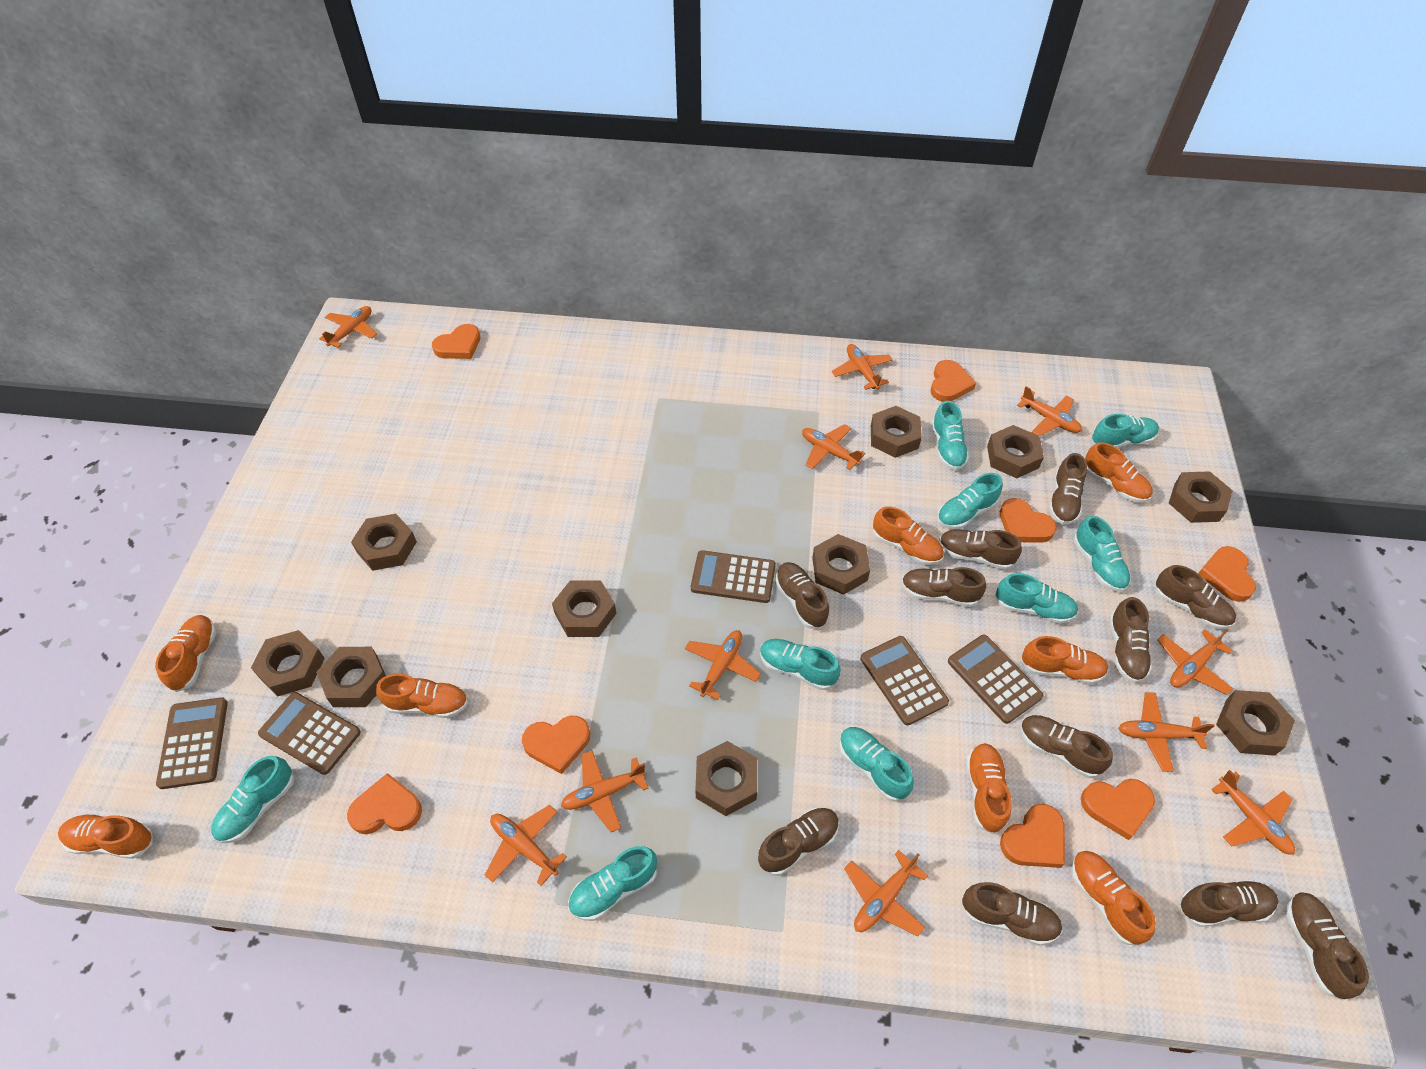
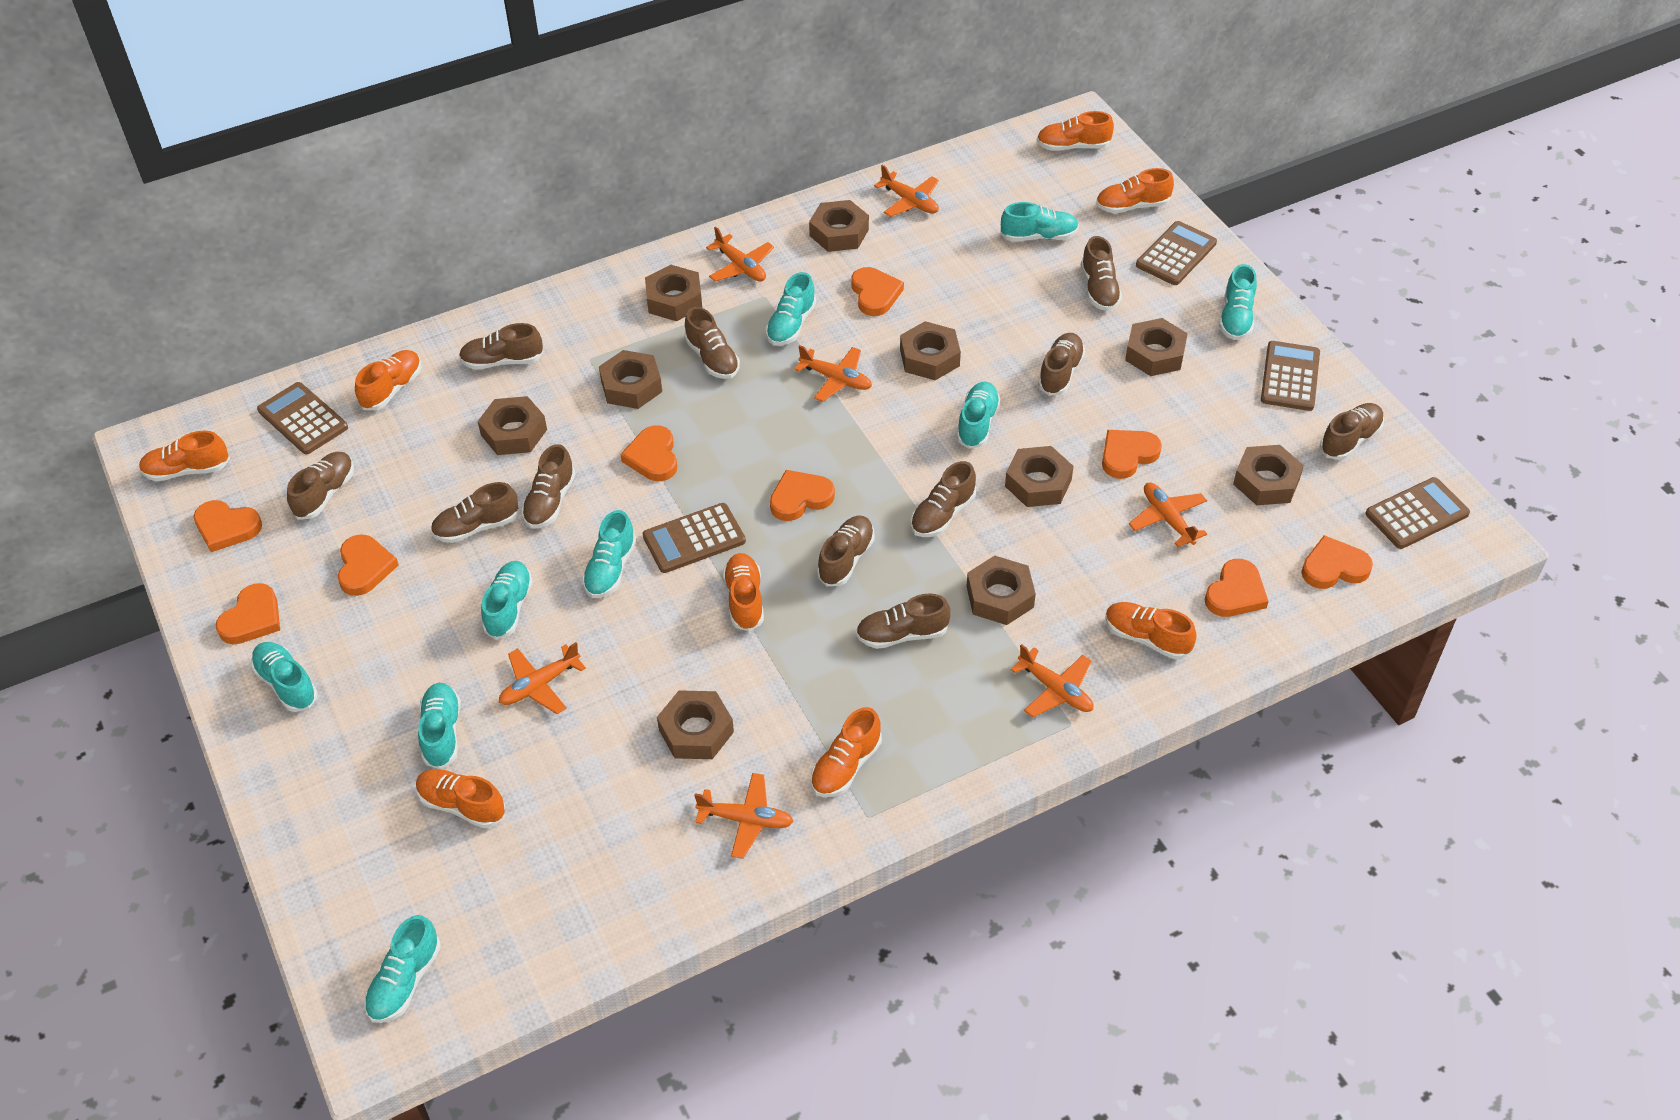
orange heart: [347,773,422,834] [432,324,481,359] [522,716,590,774] [931,360,976,402] [1000,498,1057,543] [1000,804,1065,868] [1081,779,1155,840] [1198,546,1256,602] = 8 -> [193,500,262,552] [216,583,280,644] [338,534,399,596] [620,425,677,481] [770,470,835,521] [851,267,904,316] [1102,430,1162,479] [1205,559,1269,617] [1301,535,1373,589] = 9
orange plane: [319,306,377,348] [485,805,567,886] [561,750,649,832] [685,630,761,700] [802,424,866,470] [832,344,893,390] [844,850,928,937] [1017,386,1082,436] [1119,692,1214,772] [1157,629,1233,695] [1211,770,1295,854] = 11 -> [499,642,586,714] [694,773,794,859] [706,226,774,282] [794,345,872,402] [874,165,939,217] [1011,644,1094,717] [1129,482,1207,547] = 7

